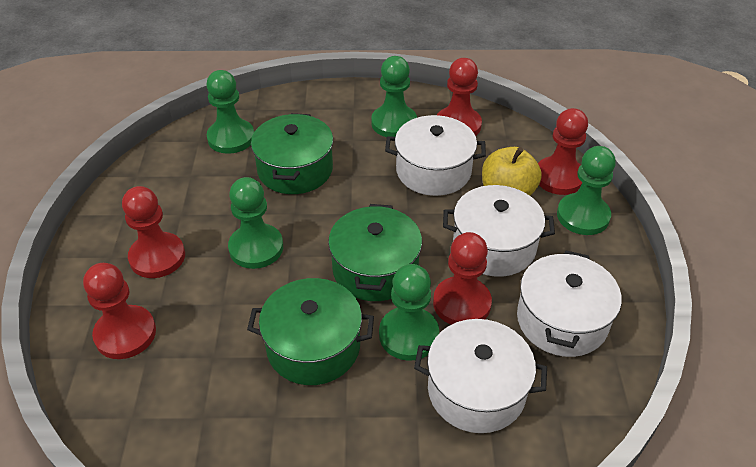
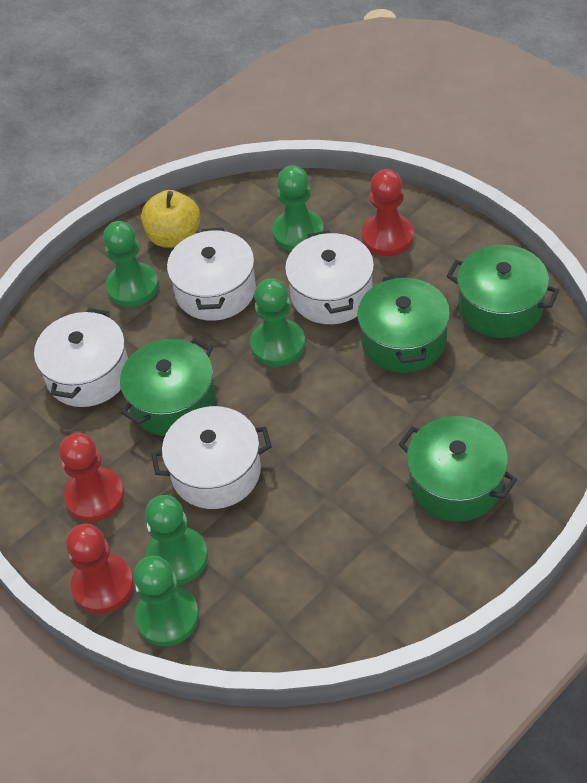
green pot: [247,278,374,385] [251,113,333,194] [328,204,422,301] = 3 -> [120,338,216,436] [357,274,450,373] [399,416,517,522] [447,245,559,338] = 4
red pawn: [83,263,156,359] [122,186,185,278] [433,232,492,325] [437,58,482,136] [538,108,588,195] = 5 -> [59,433,124,522] [66,524,134,614] [362,169,414,256] = 3

